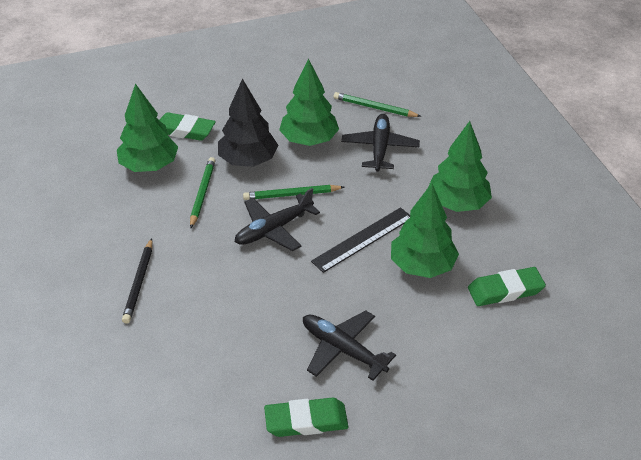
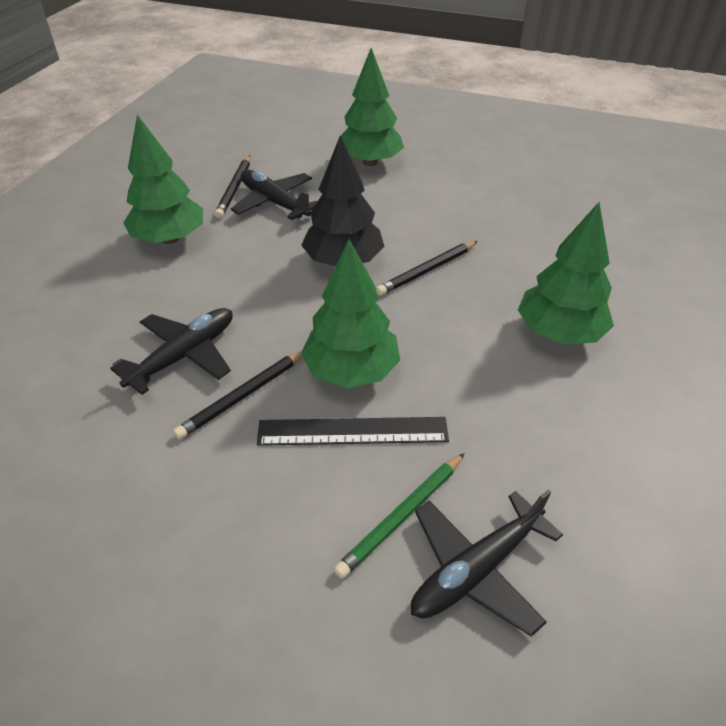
black pencil: [122,238,152,324] = 1 -> [173,351,302,439] [214,155,250,218] [376,241,478,296] = 3
green eraser: [160,112,216,141] [264,398,348,437] [468,267,546,306] = 3 -> none = 0
green pencil: [190,157,216,228] [243,185,345,200] [334,92,422,117] = 3 -> [334,453,465,579] = 1

